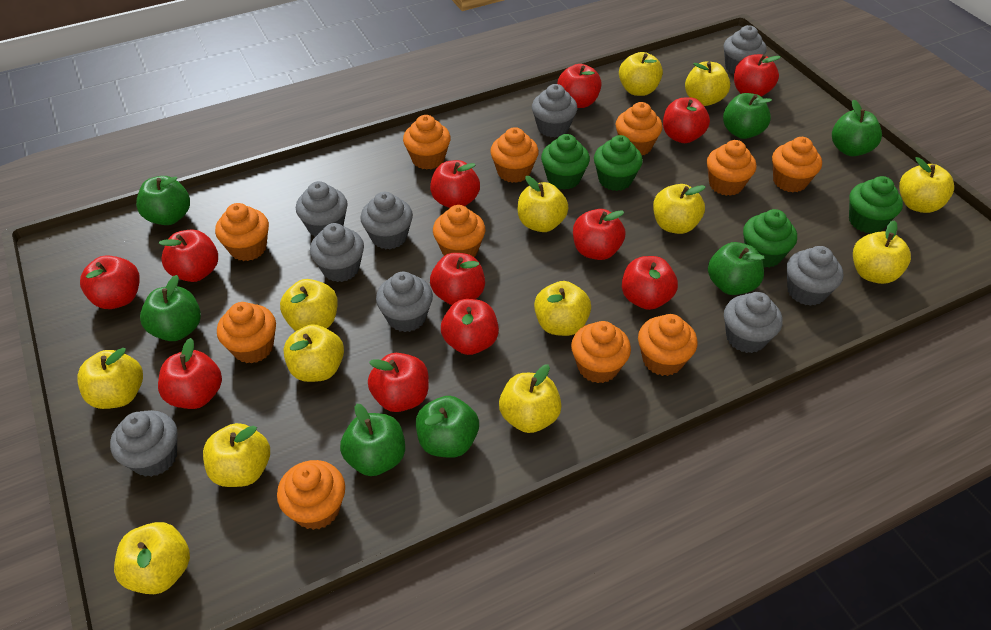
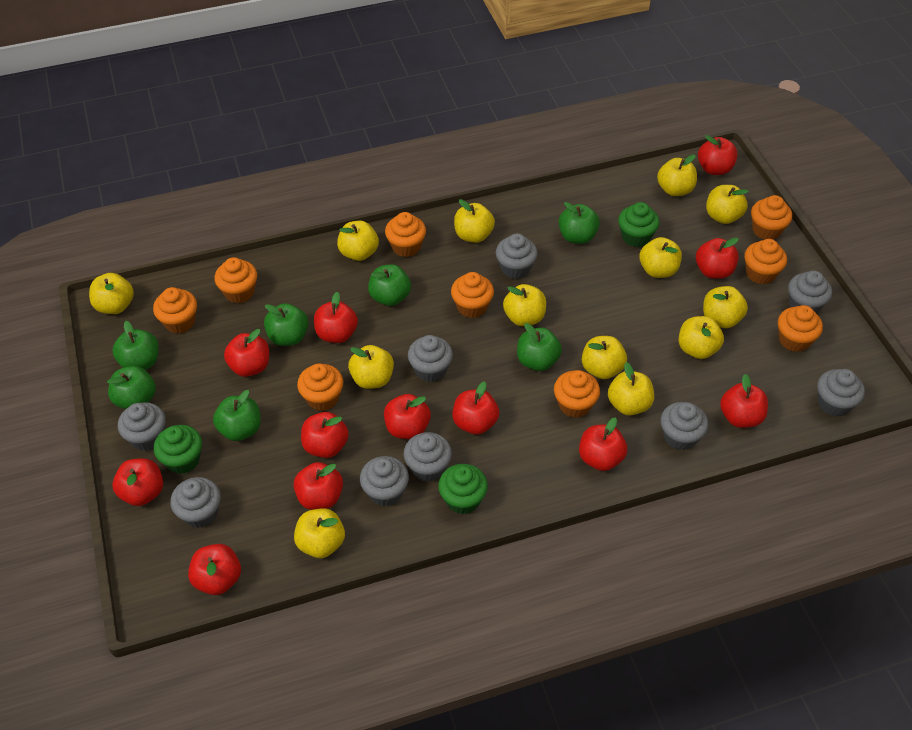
green cupcake: [541,134,590,190] [594,135,643,191] [743,209,797,268] [849,176,903,234] = 4 -> [154,425,202,474] [438,464,488,514] [618,202,659,247] = 3
orange cupcake: [215,203,269,261] [217,302,276,364] [277,460,345,530] [403,115,451,170] [433,205,485,257] [490,127,539,183] [571,321,631,383] [616,102,662,155] [638,314,698,376] [707,140,756,196] [772,137,822,192] = 11 -> [153,287,197,334] [214,257,257,303] [297,363,343,411] [385,212,426,257] [451,272,494,318] [554,370,600,418] [744,239,787,285] [751,195,792,239] [778,305,823,352] = 9

